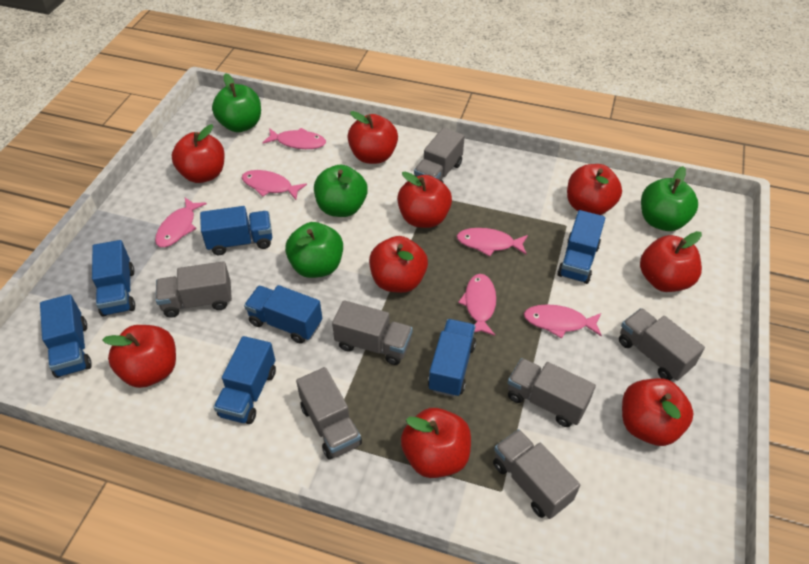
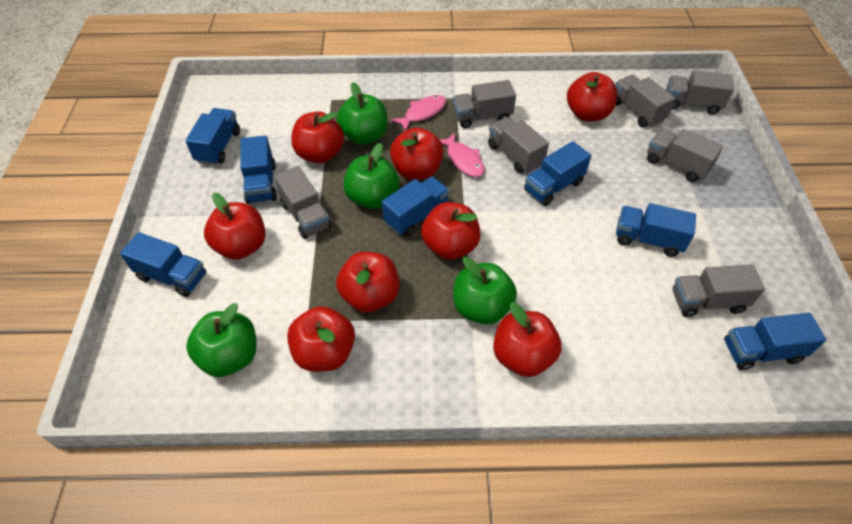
pink fish: [155,198,207,247] [242,170,307,200] [262,128,326,149] [457,228,528,257] [458,274,496,336] [524,304,602,339] = 6 -> [391,95,446,131] [440,133,485,177] = 2
red apple: [102,325,176,388] [172,124,225,183] [348,111,398,164] [369,236,428,293] [397,172,452,228] [401,408,471,478] [567,164,622,215] [622,378,694,446] [640,231,702,292] = 9 -> [204,193,266,260] [287,306,355,372] [291,111,344,163] [336,252,399,312] [390,127,444,180] [421,202,481,260] [493,302,562,377] [567,72,617,122] = 8

